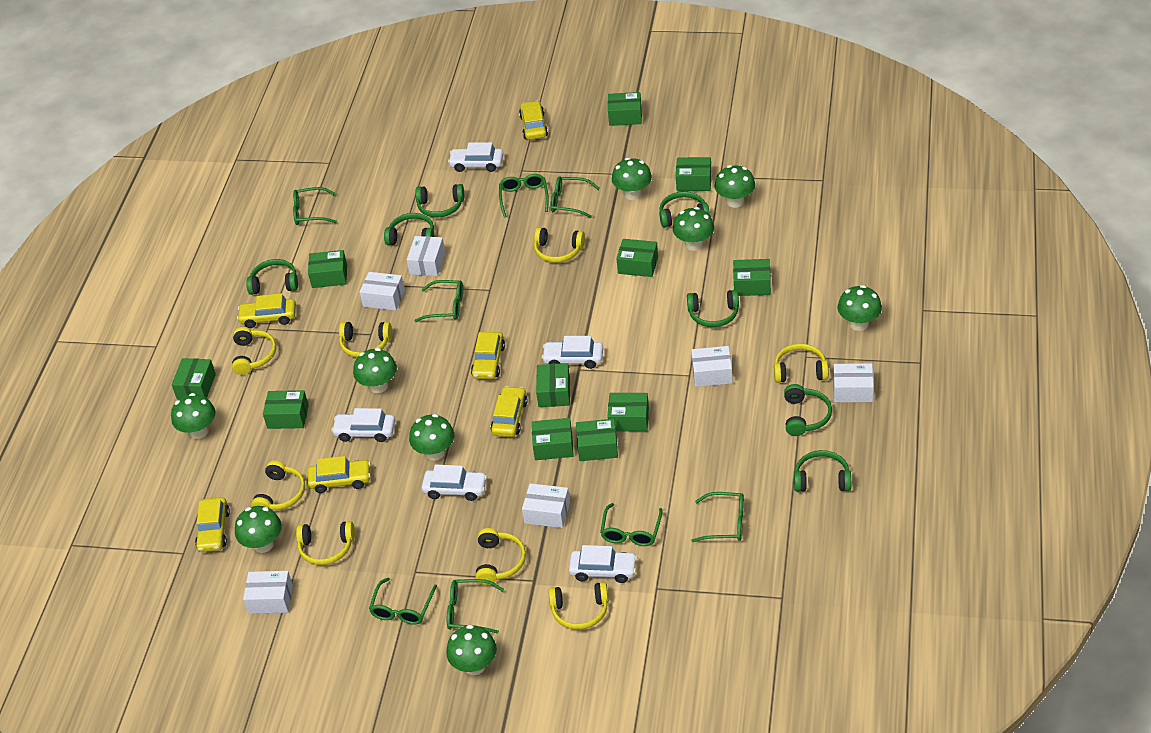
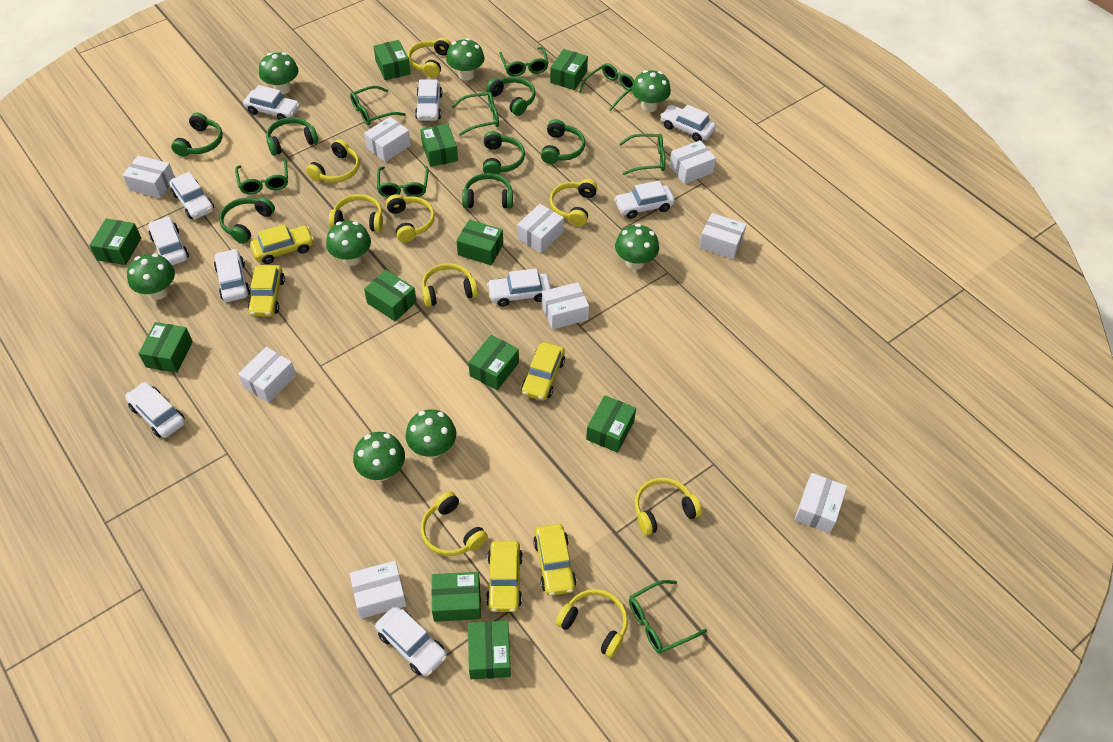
green mushroom: [171,393,216,439] [235,506,282,553] [353,348,397,393] [409,414,454,461] [446,625,497,675] [612,158,652,200] [673,207,714,251] [715,165,755,208] [838,285,882,331] = 9 -> [127,254,175,300] [259,52,299,94] [326,221,371,266] [353,432,405,481] [406,409,456,458] [446,38,484,81] [615,224,659,270] [632,70,671,112] = 8
white box: [243,571,293,614] [360,272,405,311] [407,236,445,276] [522,483,570,528] [691,346,733,387] [833,363,874,402] = 6 -> [123,155,175,198] [238,347,296,403] [350,561,407,619] [364,117,411,162] [517,204,564,253] [542,282,589,329] [669,140,716,184] [699,213,746,259] [795,473,847,533] = 9
white car: [331,408,395,442] [422,464,487,501] [448,142,503,172] [542,336,603,369] [569,545,637,583] = 5 -> [125,382,185,438] [148,216,189,265] [169,172,214,219] [214,249,251,302] [243,85,300,120] [375,606,447,676] [415,80,442,121] [487,268,551,307] [614,181,675,219] [660,105,716,142] = 10
yellow car: [195,497,230,552] [237,293,296,328] [307,456,371,493] [471,332,505,379] [491,386,528,437] [519,101,548,140] = 6 -> [248,265,285,317] [250,224,314,264] [486,541,523,612] [521,342,565,401] [533,524,576,596] = 5
yellow headphones: [232,327,276,375] [251,461,305,510] [296,521,355,565] [339,322,392,358] [476,528,526,585] [534,227,585,263] [548,582,609,630] [774,344,829,383] = 8 -> [306,139,360,182] [329,194,383,232] [386,194,435,242] [408,37,451,78] [421,491,488,556] [422,263,478,307] [550,179,598,226] [556,589,628,658] [635,478,702,535] = 9

